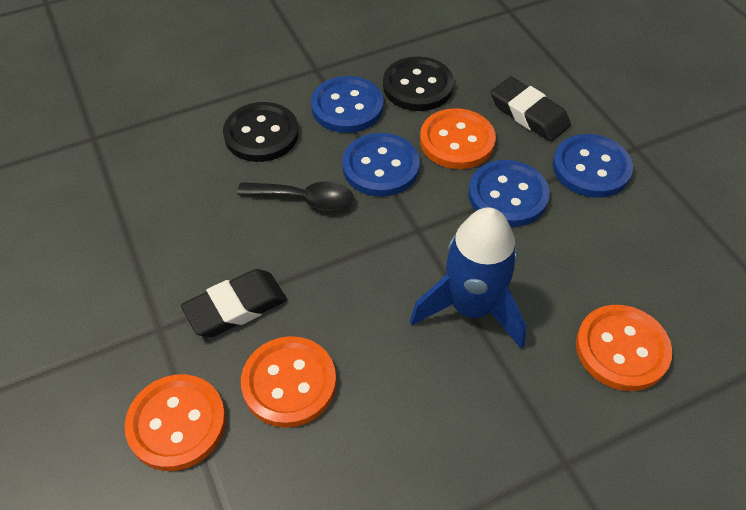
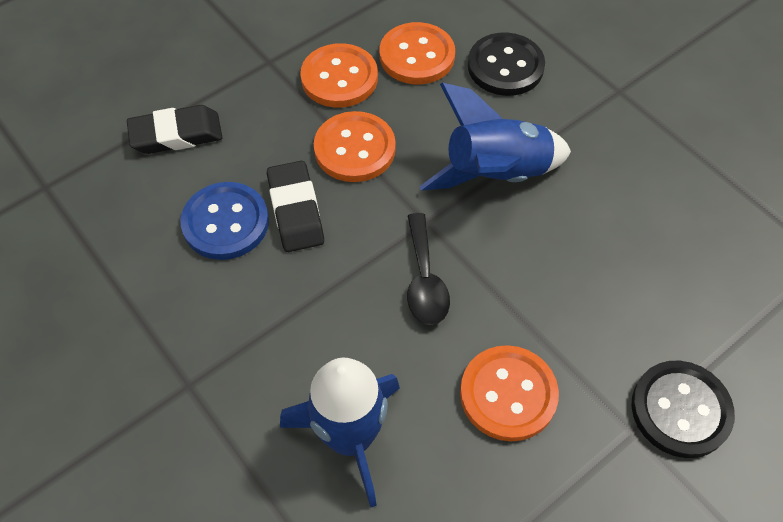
blue button: [311,76,384,133] [342,133,420,197] [468,160,550,227] [553,134,633,198] = 4 -> [181,182,269,260] = 1
blue rocket: [410,207,526,348] = 1 -> [280,358,400,508] [419,83,571,191] = 2

